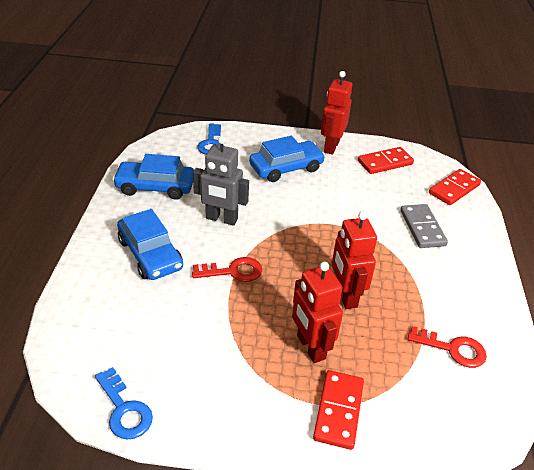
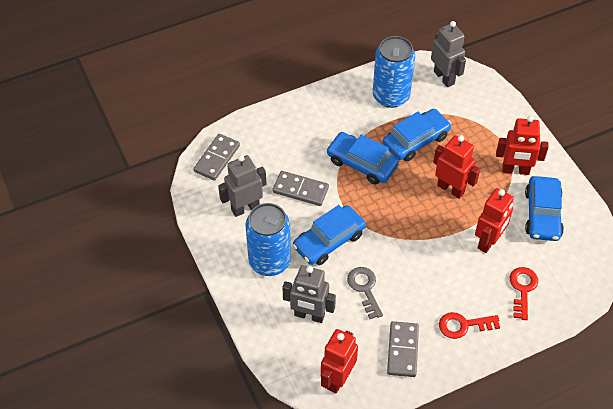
blue can: none = 0 -> [245,203,291,276] [373,36,415,108] = 2
blue car: [112,154,194,200] [117,209,183,280] [249,136,325,182] = 3 -> [292,205,366,265] [326,132,399,184] [383,109,451,161] [525,176,564,241] = 4
blue key: [95,367,153,440] [197,124,224,155] = 2 -> none = 0
grey domino: [400,204,448,248] = 1 -> [193,134,240,180] [273,171,329,206] [387,321,419,377] = 3
grey key: none = 0 -> [347,267,383,319] = 1
grey robot: [193,136,249,226] = 1 -> [218,155,266,217] [282,265,336,323] [431,21,466,87] = 3
red domino: [313,370,364,450] [358,147,414,174] [429,169,481,205] = 3 -> none = 0
red robot: [292,262,343,363] [321,71,352,155] [332,211,377,309] = 3 -> [321,329,358,393] [433,135,480,199] [475,188,514,253] [496,116,549,175] = 4

